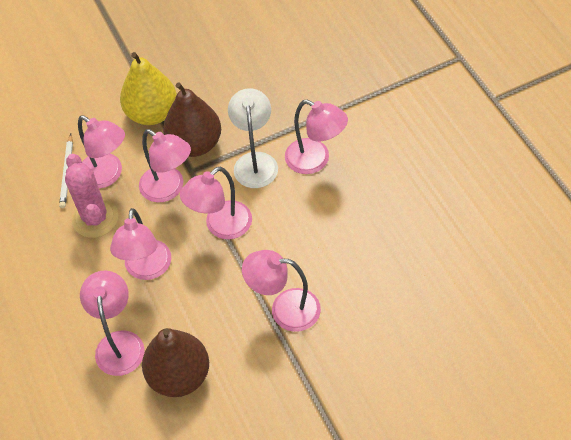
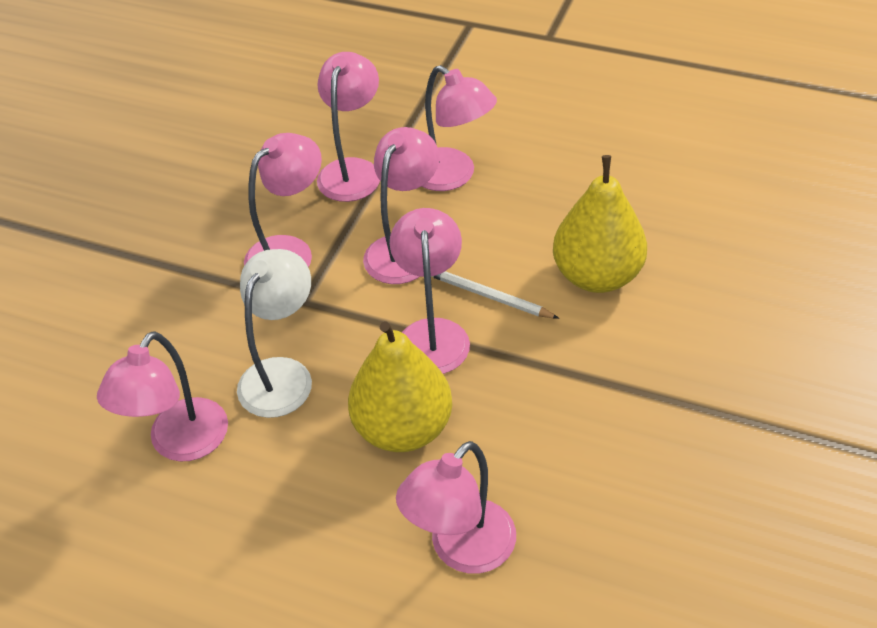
brown pear: [142,328,209,397] [163,83,221,157] = 2 -> none = 0
pink cactus: [65,154,118,238] = 1 -> none = 0
yellow pear: [120,52,177,125] = 1 -> [348,322,452,452] [553,155,647,293] = 2

